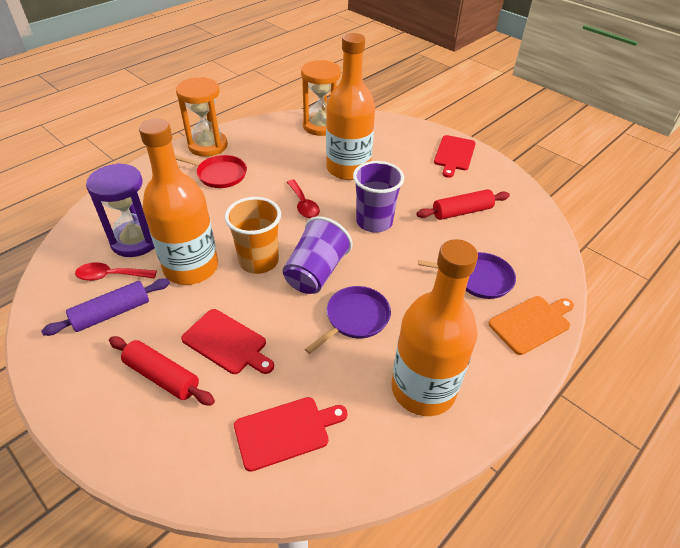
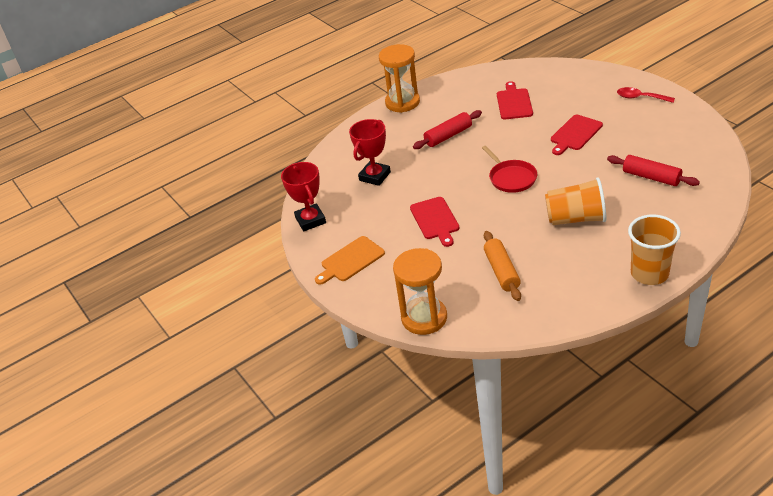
orange bottle: [139,119,218,285] [326,33,375,180] [391,239,478,416] = 3 -> none = 0
orange cup: [225,197,281,274] = 1 -> [545,177,606,225] [628,214,681,285] = 2
orange rolling pin: none = 0 -> [484,231,521,301] = 1
purple cup: [283,216,352,294] [353,161,404,233] = 2 -> none = 0
purple hourglass: [86,163,155,257] = 1 -> none = 0
purple pan: [305,286,391,354] [418,252,516,299] = 2 -> none = 0
purple rolling pin: [41,278,170,336] = 1 -> none = 0
red spoon: [75,262,157,281] [287,180,320,218] = 2 -> [617,87,675,103] = 1
red trophy: none = 0 -> [281,162,326,231] [349,119,391,186] = 2

